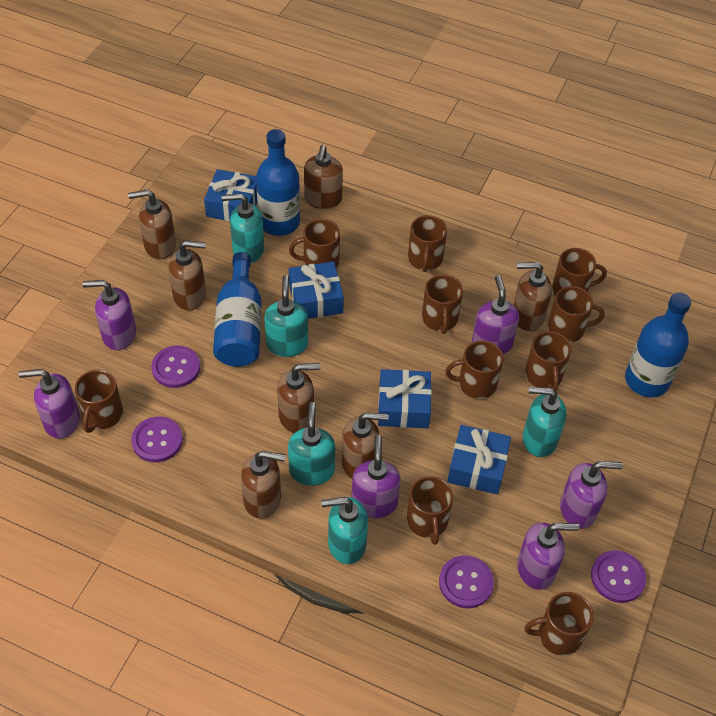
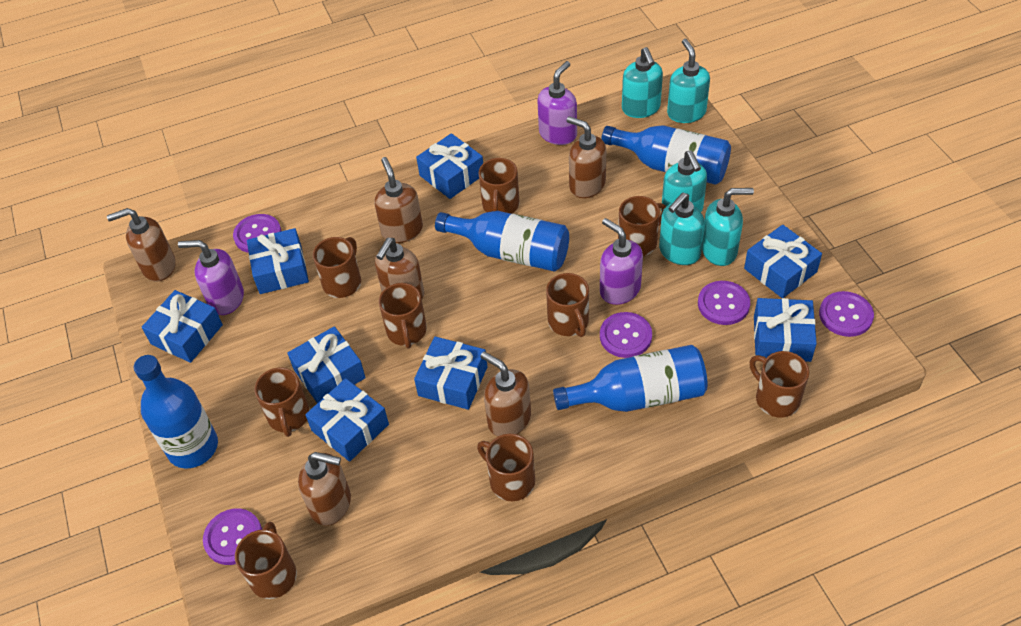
blue bottle: [213,252,262,367] [256,129,300,236] [625,292,691,397] = 3 -> [133,355,218,468] [435,211,569,272] [553,345,708,412] [601,125,731,185] = 4
blue gift: [204,169,257,221] [289,261,344,319] [378,369,432,428] [447,425,511,495] = 4 -> [142,290,223,363] [247,228,309,294] [287,326,366,403] [305,378,389,462] [414,336,488,410] [416,133,483,199] [744,225,822,298] [754,298,817,362] = 8
brown mug: [75,370,123,433] [289,219,340,268] [407,476,453,545] [408,215,447,272] [422,275,463,334] [445,341,504,399] [525,331,571,392] [525,592,594,656] [548,286,605,343] [552,248,607,296] = 10 -> [235,522,297,599] [255,367,310,437] [313,237,361,298] [379,283,427,348] [477,434,535,501] [479,158,519,214] [546,273,589,337] [618,196,666,256] [750,351,809,418] = 9
brown soap dispenser: [128,190,176,260] [169,240,206,311] [241,450,286,519] [277,363,321,433] [304,145,343,209] [342,412,389,479] [513,262,552,331] = 7 -> [107,208,176,282] [298,452,351,526] [374,157,423,243] [375,238,424,299] [480,352,531,437] [566,116,606,198] = 6
purple button: [131,416,183,462] [152,345,200,388] [439,555,494,608] [591,550,646,603] = 4 -> [203,509,262,565] [233,214,281,253] [600,312,652,358] [698,281,750,325] [819,291,874,337] = 5
purple soap dispenser: [19,369,80,439] [82,280,136,350] [351,435,401,519] [472,275,519,354] [517,522,580,590] [560,461,623,529] = 6 -> [178,240,244,315] [537,61,577,145] [600,218,643,305] = 3

